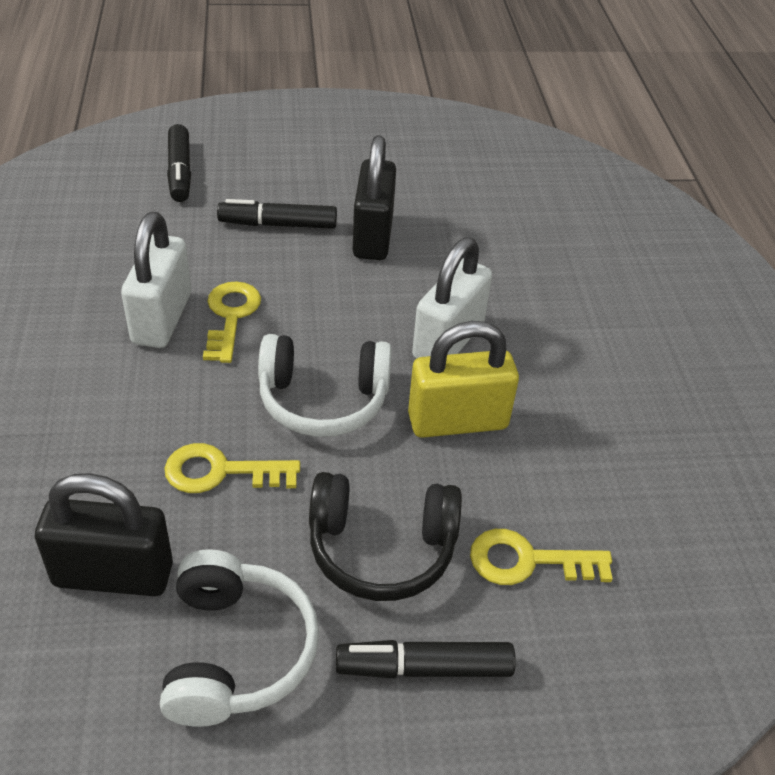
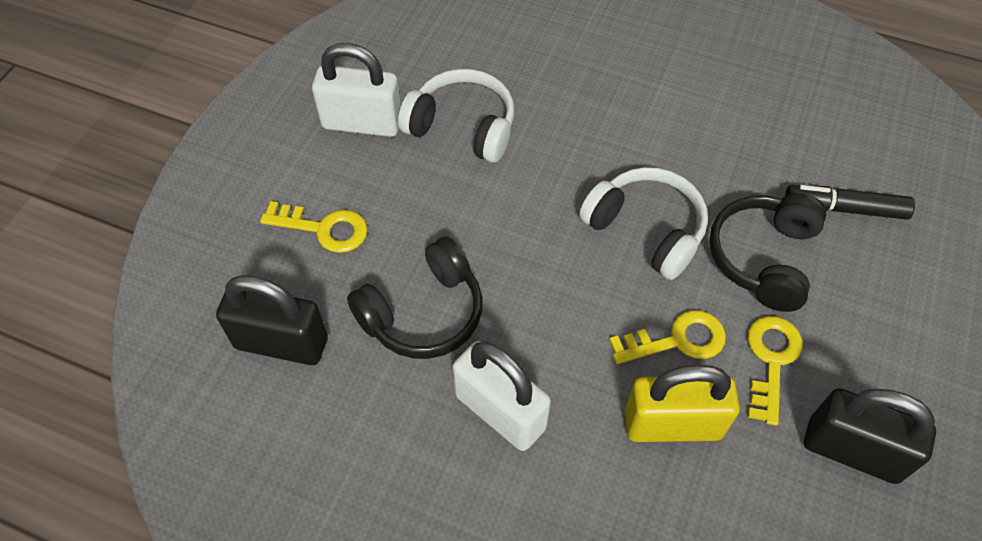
black headphones: [309,472,462,601] = 1 -> [347,236,483,359] [709,193,827,312] = 2
black marker: [167,124,191,202] [217,199,337,229] [336,640,516,679] = 3 -> [785,185,915,220] = 1

